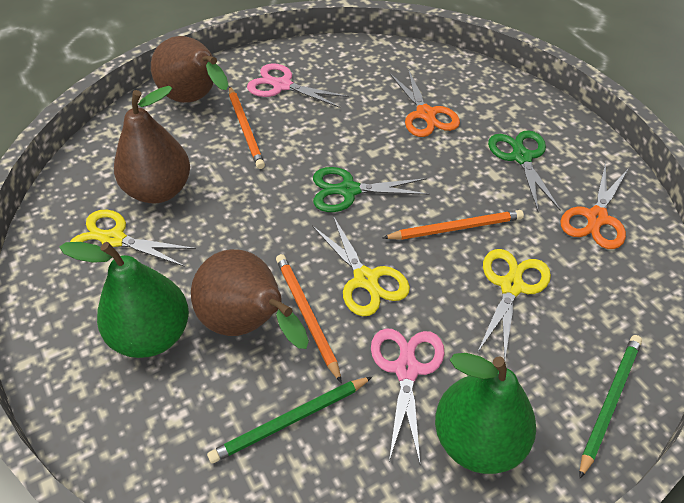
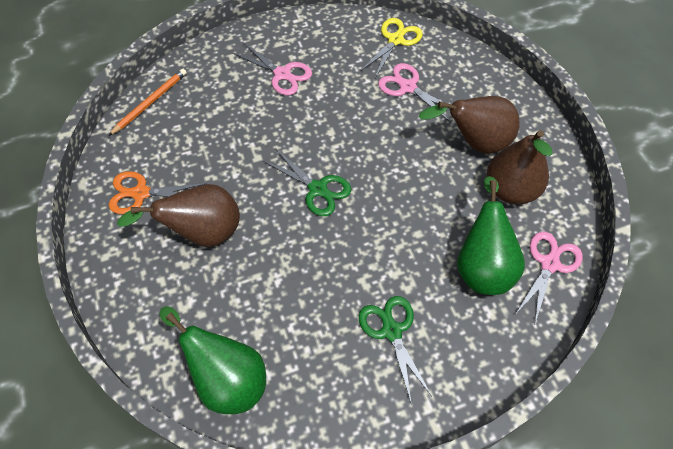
green pencil: [207,377,372,463] [579,335,642,479] = 2 -> none = 0
orange pencil: [229,86,265,169] [276,254,342,383] [383,210,524,240] = 3 -> [108,69,187,136] = 1
orange scissors: [390,69,460,137] [560,162,628,249] = 2 -> [109,171,207,214] = 1
pink scissors: [247,63,349,108] [371,328,445,463] = 2 -> [233,42,312,95] [378,63,451,122] [515,232,583,326] = 3
yellow scissors: [70,210,196,267] [312,216,410,316] [477,249,551,360] = 3 -> [361,18,423,78] = 1

